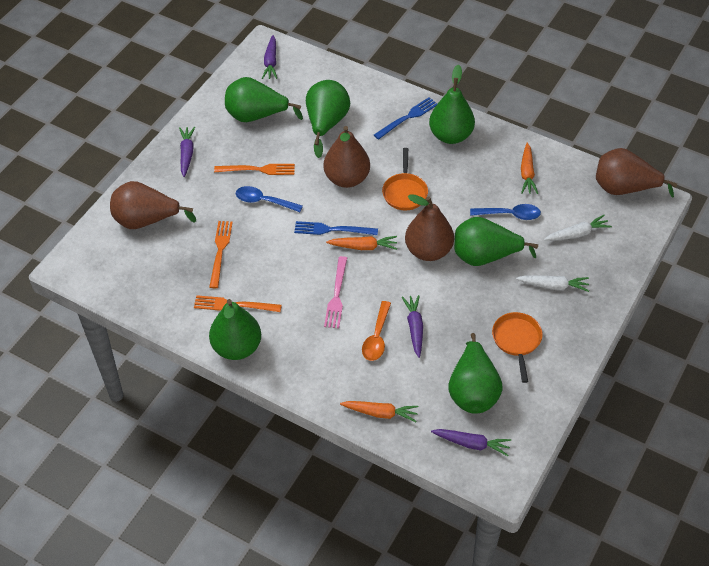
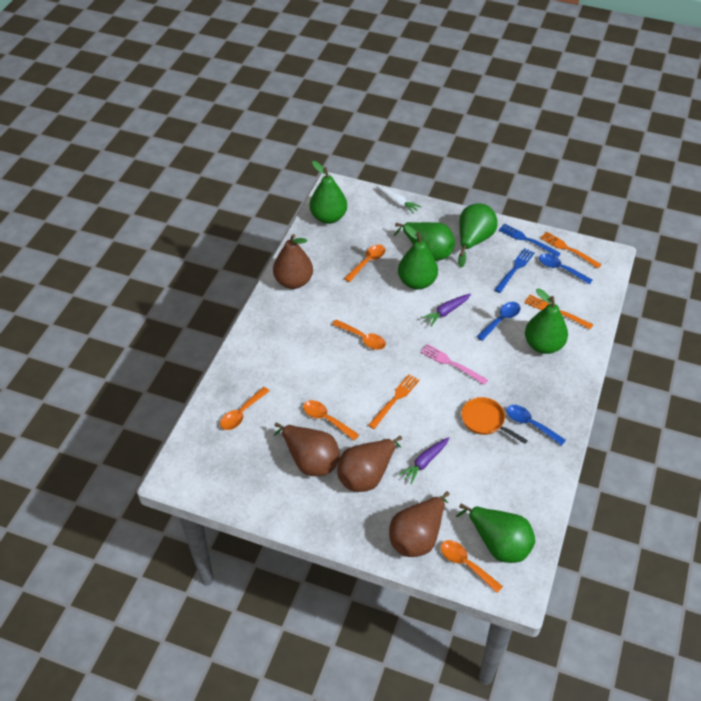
blue spoon: [236,186,303,212] [470,204,541,220] = 2 -> [476,302,521,341] [506,405,566,446] [539,254,592,284] = 3
orange carrot: [326,236,397,250] [340,401,419,422] [521,143,538,194] = 3 -> none = 0
orange pan: [382,148,428,210] [492,312,543,383] = 2 -> [461,397,528,444] = 1
orange spoon: [362,301,391,361] = 1 -> [220,387,269,430] [303,400,359,440] [332,320,386,350] [344,245,385,282] [441,540,503,593] = 5
purple carrot: [179,127,195,177] [262,35,277,79] [402,295,423,358] [431,429,511,456] = 4 -> [399,437,449,484] [422,294,471,326] = 2
white carrot: [516,275,589,292] [544,215,612,241] = 2 -> [376,185,421,214] = 1

